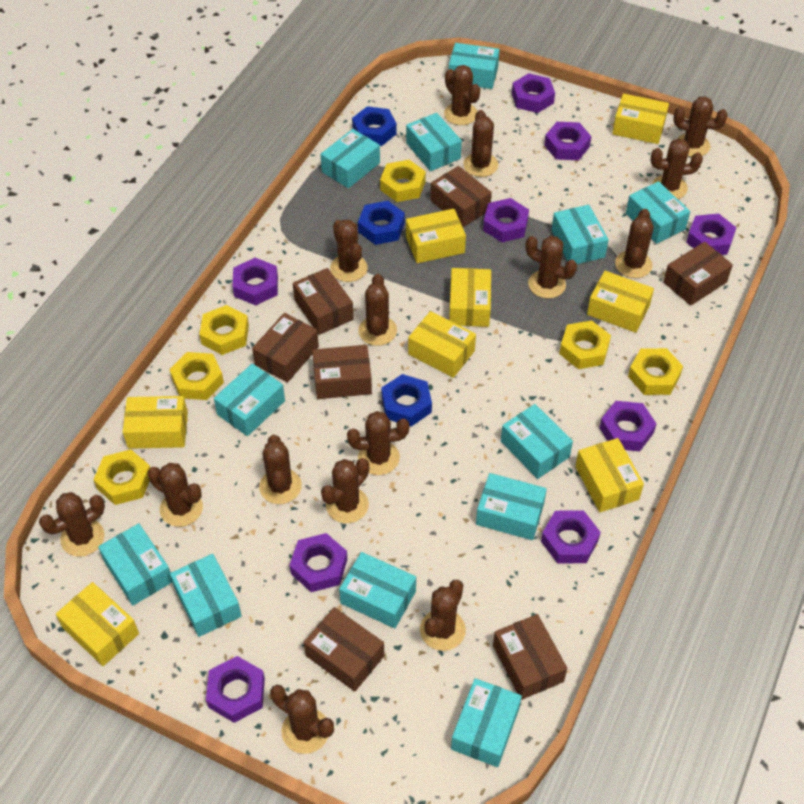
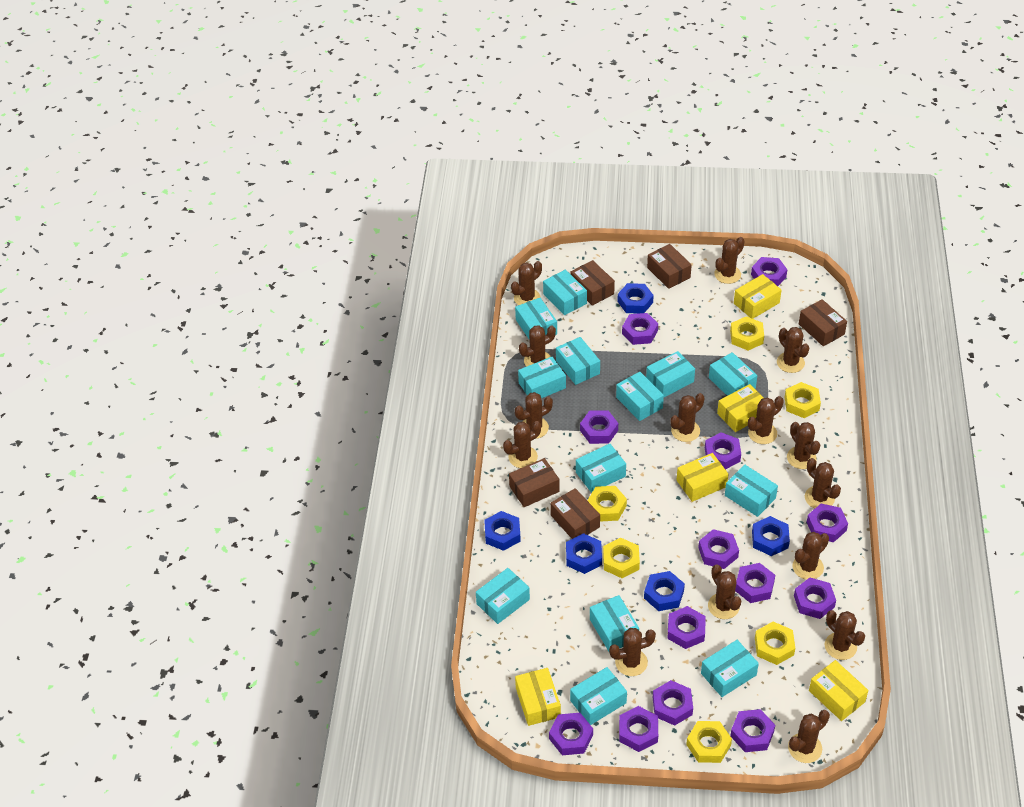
blue nut: [352,106,397,146] [358,201,405,245] [381,374,432,427] = 3 -> [484,511,521,551] [566,533,602,574] [617,283,654,314] [644,571,685,611] [752,516,790,556] = 5
brown box: [252,313,319,383] [293,268,354,335] [304,607,384,692] [312,345,372,399] [430,166,492,227] [493,614,568,700] [663,242,733,306] = 7 -> [509,458,560,507] [550,488,600,539] [571,260,615,306] [647,244,692,289] [799,299,847,346] = 5
purple nut: [206,656,265,723] [233,258,278,305] [289,533,348,592] [483,198,529,243] [512,73,555,113] [541,510,601,564] [544,122,592,160] [599,401,656,451] [686,214,737,255] = 9 -> [549,713,593,755] [580,411,618,444] [619,706,658,752] [622,313,658,345] [653,680,693,726] [667,606,706,649] [698,529,739,569] [705,432,741,470] [730,709,775,752] [735,563,775,603] [751,257,787,286] [794,578,836,619] [807,504,848,542] = 13
turquoise box: [98,523,172,605] [170,554,242,637] [214,364,285,436] [321,129,380,188] [339,552,416,629] [406,113,462,171] [449,43,500,89] [451,678,522,767] [476,473,547,540] [501,404,573,479] [551,205,609,264] [626,181,690,244] = 12 -> [476,568,530,624] [515,298,557,339] [518,356,566,398] [543,270,587,315] [556,337,600,385] [570,667,627,725] [576,444,626,493] [590,595,639,651] [616,372,664,421] [646,351,695,397] [701,640,759,697] [709,352,757,396] [725,465,778,517] = 13
yellow box: [56,582,139,666] [123,396,188,449] [406,209,466,263] [408,311,476,378] [449,268,491,327] [575,438,644,512] [587,271,654,333] [612,94,669,144] = 8 -> [515,668,561,726] [677,453,729,502] [717,384,763,432] [734,274,782,319] [809,660,868,721] = 5

